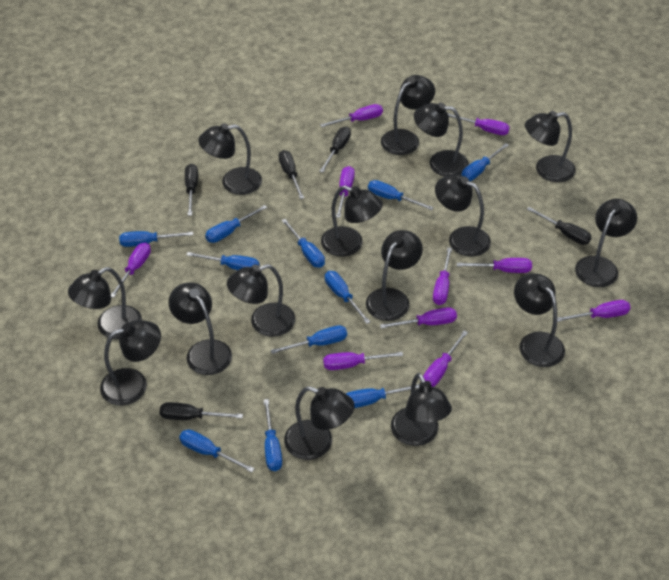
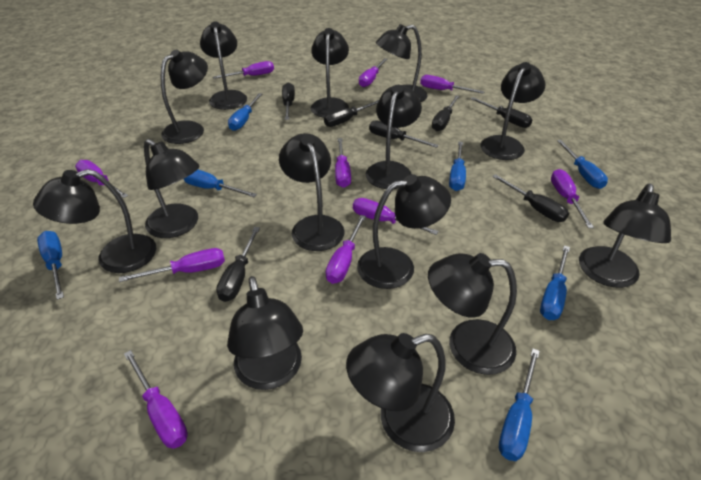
black lamp: [68,267,142,339] [100,320,161,406] [169,283,232,375] [198,123,262,195] [227,264,295,337] [284,386,355,460] [321,186,383,257] [366,230,423,321] [381,75,435,155] [391,373,452,446] [414,102,469,177] [435,174,491,257] [514,274,565,367] [525,111,576,182] [575,199,637,287] = 15 -> [33,169,156,273] [144,139,200,238] [161,49,208,144] [200,21,247,110] [227,276,303,390] [279,133,345,251] [310,28,349,118] [346,333,455,452] [357,174,451,289] [366,85,422,189] [376,24,428,102] [428,253,517,375] [480,62,545,160] [579,184,671,288] = 14
black screwdriver: [160,402,243,420] [185,164,198,216] [279,150,304,199] [319,127,351,172] [527,207,592,245] = 5 -> [216,227,260,302] [282,83,295,120] [324,100,379,127] [369,120,439,148] [432,95,460,131] [470,97,532,128] [492,174,569,222] = 7
blue screwdriver: [119,231,193,247] [179,430,255,472] [187,252,259,270] [205,205,267,243] [264,399,282,471] [270,325,347,354] [282,219,325,268] [325,271,370,324] [346,384,419,408] [368,180,434,210] [461,143,509,181] = 11 -> [37,231,64,300] [184,169,257,197] [228,93,262,131] [449,141,466,191] [499,348,540,461] [540,245,570,320] [557,140,608,189] = 7

